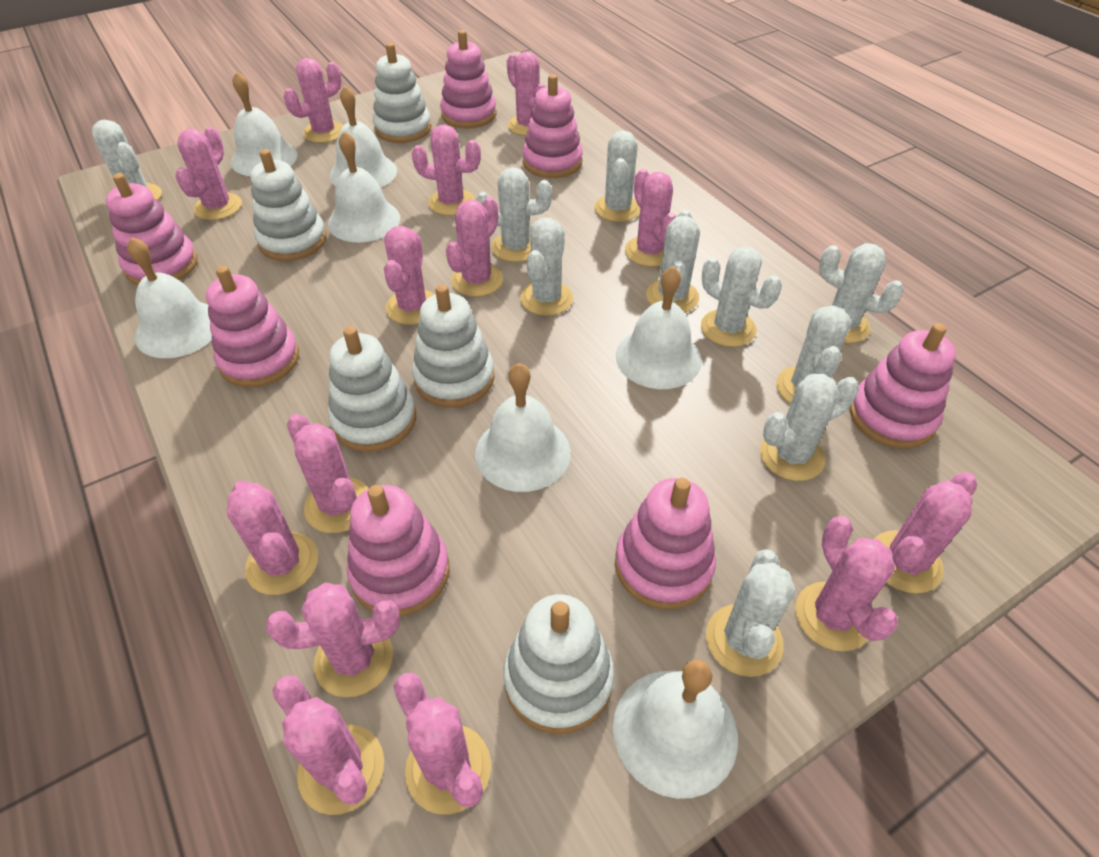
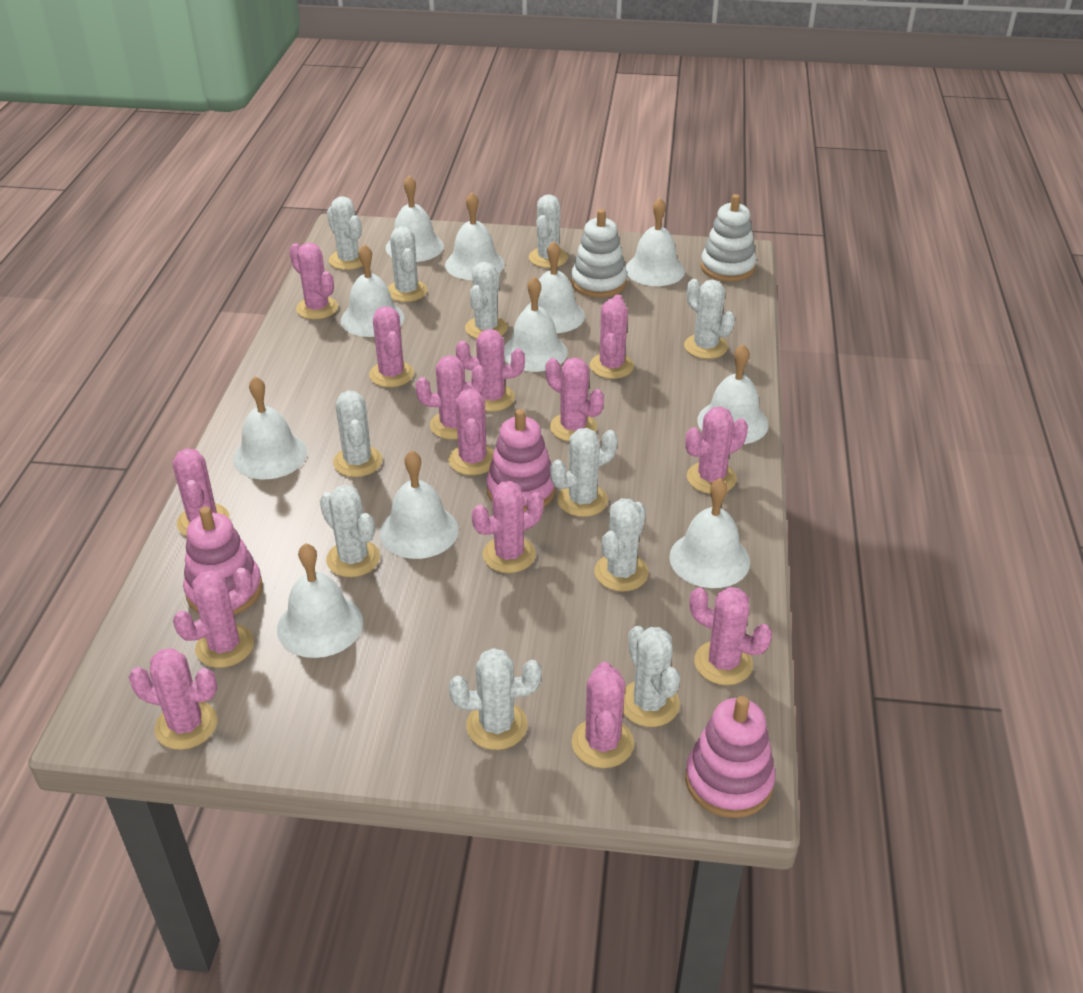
pink stacking toy: [106,173,198,285] [206,266,299,388] [347,485,450,616] [440,30,497,129] [522,74,583,178] [615,478,716,610] [850,323,956,449] = 7 -> [183,507,263,615] [486,409,556,512] [685,696,775,818] = 3
white bell: [127,237,212,358] [231,71,298,176] [328,131,400,243] [330,86,397,188] [475,363,571,492] [613,660,738,799] [616,266,702,389] = 7 -> [233,376,307,479] [277,543,363,658] [341,244,404,337] [380,450,458,559] [386,175,444,262] [445,192,505,280] [504,276,568,372] [524,241,585,333] [625,198,685,286] [669,478,750,588] [697,344,769,444] = 11
white cactus: [92,120,162,200] [476,167,552,262] [520,218,573,316] [594,130,640,222] [646,210,700,313] [701,247,782,347] [706,550,795,677] [760,374,859,481] [776,305,851,404] [819,243,904,343] = 10 -> [320,485,380,577] [327,196,363,270] [333,391,382,477] [388,226,427,302] [449,648,542,750] [465,262,508,339] [529,194,568,268] [550,428,618,517] [594,498,649,592] [623,626,680,727] [684,279,735,359] = 11
white stacking toy: [250,149,326,261] [328,326,416,452] [373,43,432,143] [412,284,494,408] [503,594,614,734] = 5 -> [571,209,627,298] [701,194,756,282] = 2

